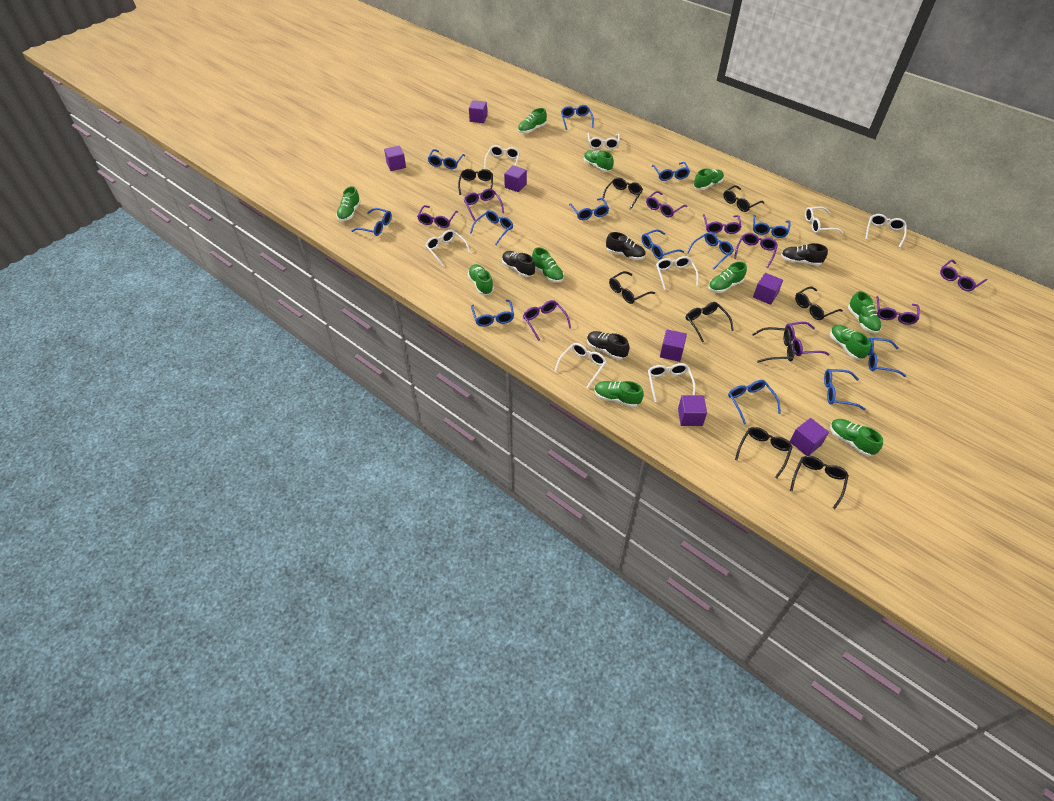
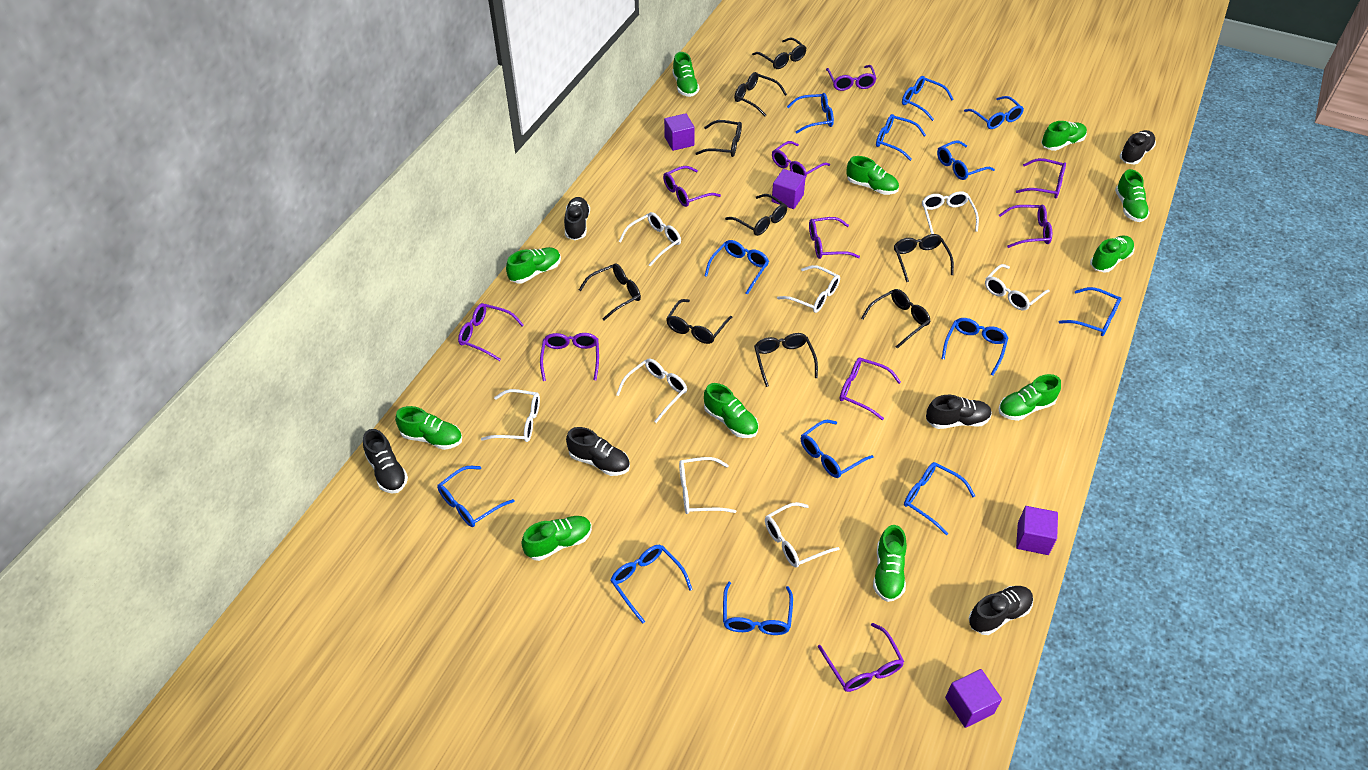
black shoe: [502,251,535,277] [587,331,629,360] [606,232,645,260] [781,243,828,266] = 4 -> [363,429,408,493] [564,197,590,240] [566,427,630,476] [926,395,992,429] [968,586,1033,635] [1120,130,1156,164] = 6
purple cube: [384,146,406,171] [469,100,487,123] [504,165,527,192] [660,329,687,362] [678,395,707,426] [753,273,783,305] [790,418,829,456] = 7 -> [664,113,695,151] [772,169,806,209] [945,669,1002,728] [1016,506,1058,555] = 4
purple glasses: [417,205,458,228] [464,188,504,221] [523,300,571,341] [646,191,687,217] [703,214,741,234] [734,233,778,268] [785,322,830,356] [876,296,920,325] [940,260,987,291] = 9 -> [458,303,524,361] [540,333,599,381] [663,166,721,207] [772,141,830,177] [809,217,860,259] [818,623,904,692] [826,65,877,91] [840,357,901,420] [999,205,1052,248] [1016,158,1066,198] = 10

